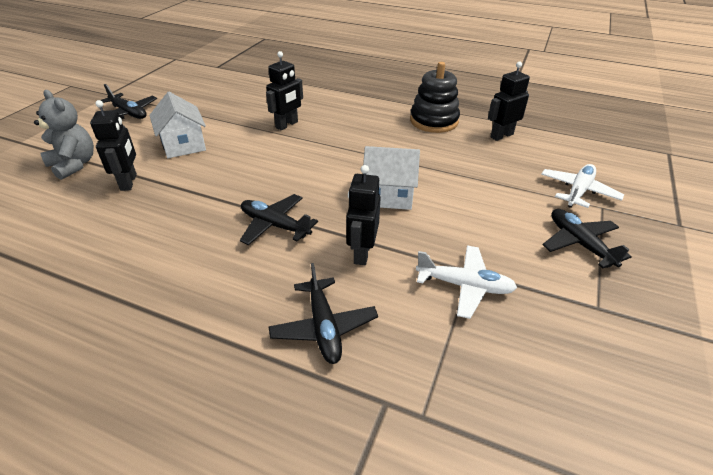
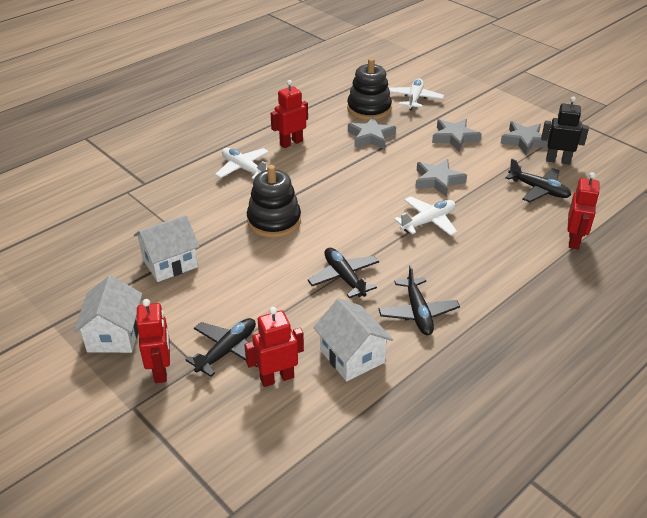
black robot: [90,100,137,191] [266,51,303,130] [346,165,381,265] [488,61,530,141] = 4 -> [541,96,589,165] = 1
black stacking toy: [410,62,460,133] = 1 -> [247,165,301,238] [347,58,392,120] = 2
grey star: none = 0 -> [348,117,396,149] [415,159,467,197] [432,119,482,152] [500,121,548,155] = 4
grey teddy bear: [34,90,94,180] = 1 -> none = 0
red robot: none = 0 -> [136,299,170,383] [244,307,304,387] [271,80,308,148] [567,172,600,249] = 4
white house: [149,92,206,158] [363,146,420,210] = 2 -> [73,275,142,353] [134,215,199,282] [313,298,393,381] = 3
white plane: [416,245,517,319] [541,164,624,208] = 2 -> [215,148,269,180] [389,78,444,111] [394,196,457,236] = 3

